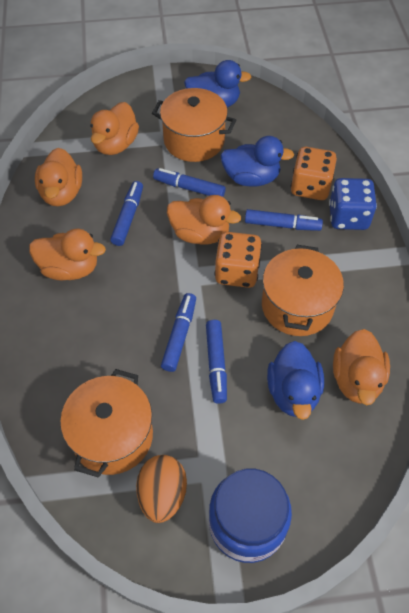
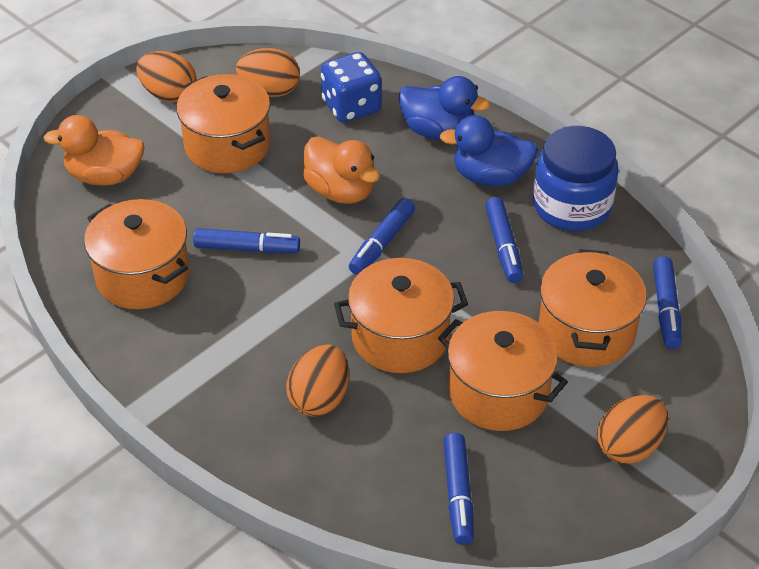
blue duck: [184,60,251,107] [220,136,294,187] [267,341,324,420] = 3 -> [398,76,490,140] [439,115,538,186] = 2
orange dice: [215,232,262,288] [291,147,337,200] = 2 -> none = 0
orange duck: [29,229,106,281] [35,148,82,206] [90,102,139,155] [167,195,241,245] [333,329,390,405] = 5 -> [43,115,145,186] [303,136,380,204] = 2
orange egg: [136,455,187,523] = 1 -> [136,51,197,102] [236,48,300,97] [286,345,349,417] [597,395,668,464] = 4
orange pot: [60,369,153,478] [152,88,236,162] [262,245,344,336] = 3 -> [84,199,189,309] [176,74,270,173] [334,258,468,373] [438,311,568,431] [539,249,647,367] = 5

